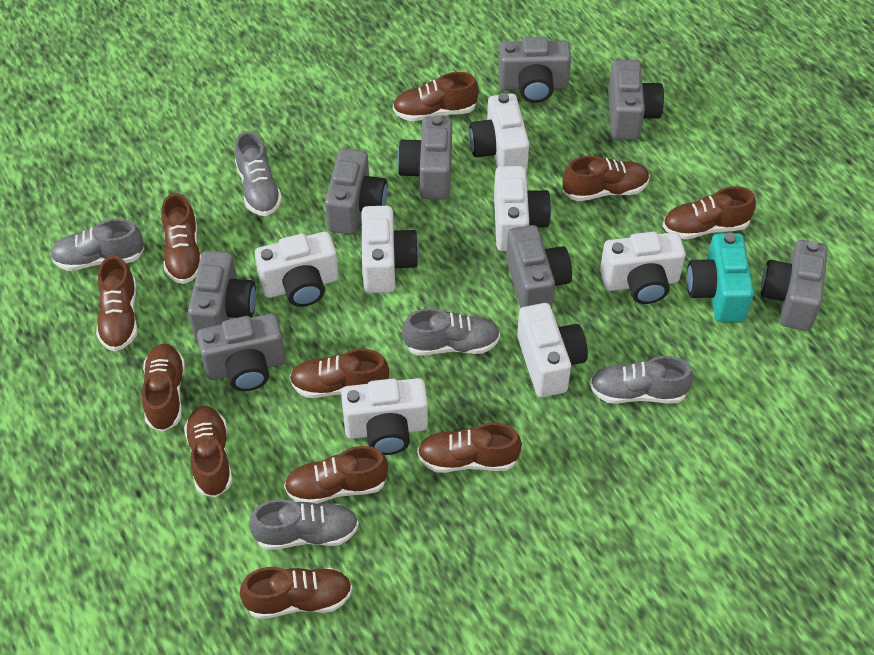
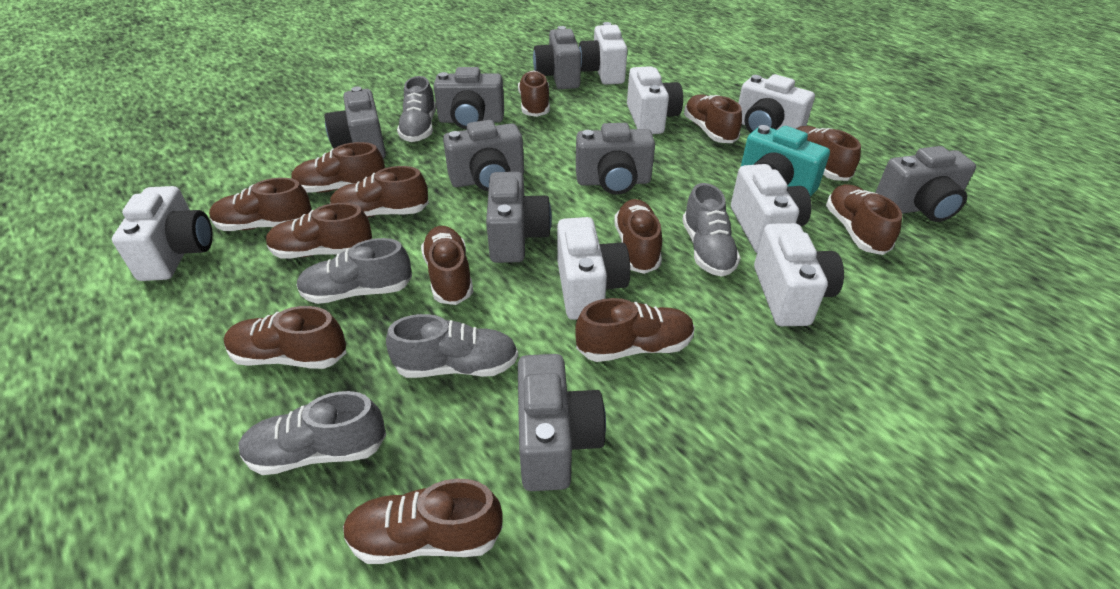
brown shoe: [96,255,138,351] [142,344,185,432] [161,193,201,284] [184,406,232,497] [239,567,352,619] [284,446,388,504] [290,349,389,398] [393,72,479,121] [417,422,522,473] [563,155,650,201] [663,186,756,240] = 11 -> [209,178,311,231] [224,306,346,369] [266,203,372,259] [291,142,385,193] [330,166,429,217] [343,479,503,564] [421,226,473,305] [518,70,550,117] [575,298,695,362] [614,199,662,274] [684,94,742,143] [796,126,861,181] [826,184,902,255] = 13

